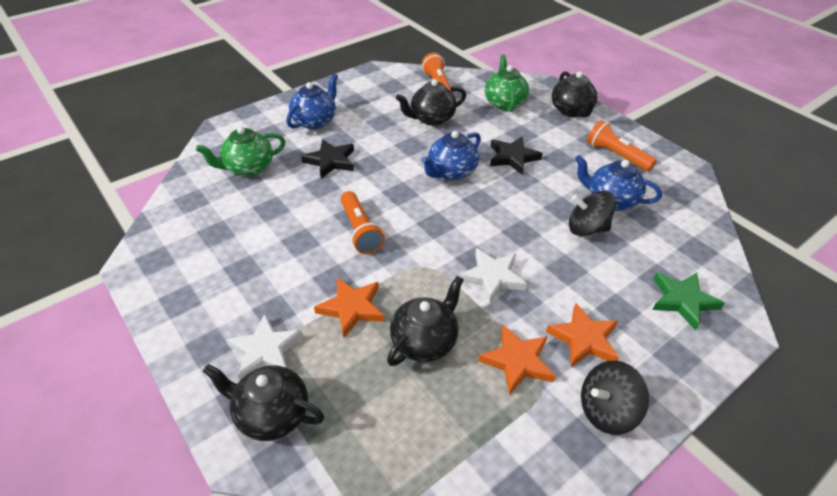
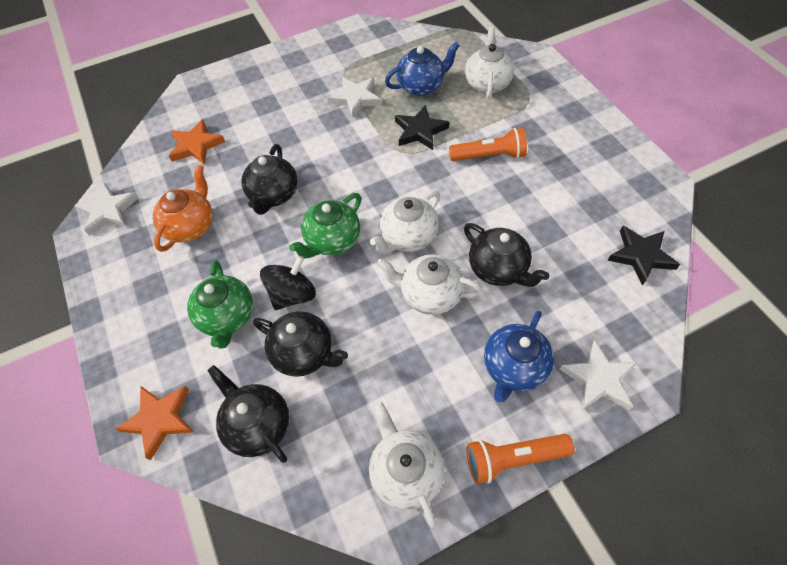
black spinning top: [569,191,616,236] [581,360,649,435] = 2 -> [260,256,316,310] = 1
blue teapot: [286,74,338,129] [421,131,481,181] [575,155,662,211] = 3 -> [385,42,460,96] [484,311,554,402] = 2
green star: [652,272,725,330] = 1 -> none = 0
orange flashlight: [341,191,385,254] [422,53,453,93] [587,120,657,171] = 3 -> [449,128,527,161] [467,434,575,484] = 2
orange star: [314,277,384,338] [478,325,555,395] [546,303,619,367] = 3 -> [115,386,194,460] [169,119,225,165] = 2
orange teapot: none = 0 -> [153,165,213,252] = 1
white star: [226,314,303,380] [459,248,527,304] = 2 -> [74,183,138,236] [328,77,381,118] [560,340,637,411] = 3
white teapot: none = 0 -> [369,401,445,528] [370,191,440,253] [377,254,482,315] [465,26,514,99] = 4

